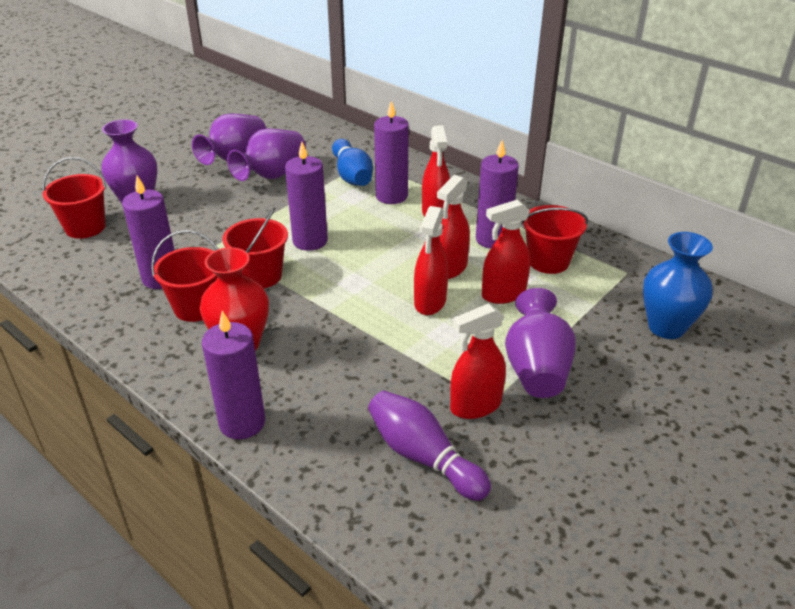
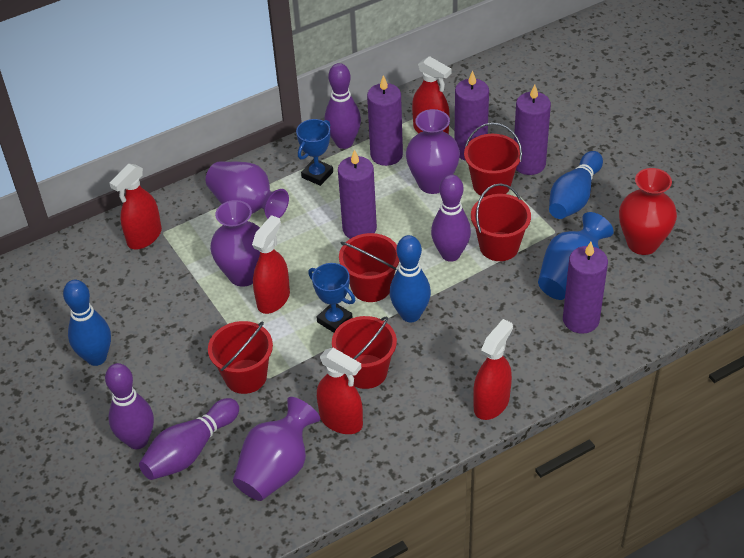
blue bowling pin: [332,139,373,186] = 1 -> [63,280,111,366] [390,235,431,322] [549,151,603,219] = 3
blue trophy: none = 0 -> [296,119,333,186] [308,263,355,333] = 2
purple bowling pin: [368,390,491,501] = 1 -> [105,363,154,449] [139,398,239,480] [325,63,361,149] [431,174,471,262] = 4
red bucket: [42,157,106,239] [151,230,218,322] [222,208,288,289] [522,205,588,274] = 4 -> [208,321,273,394] [332,316,397,389] [339,233,400,302] [464,123,522,197] [471,183,531,261] = 5

